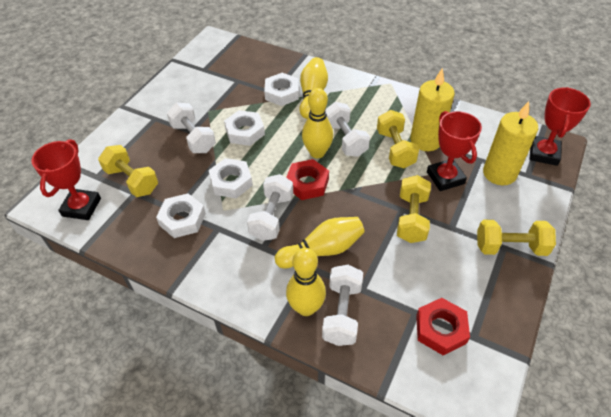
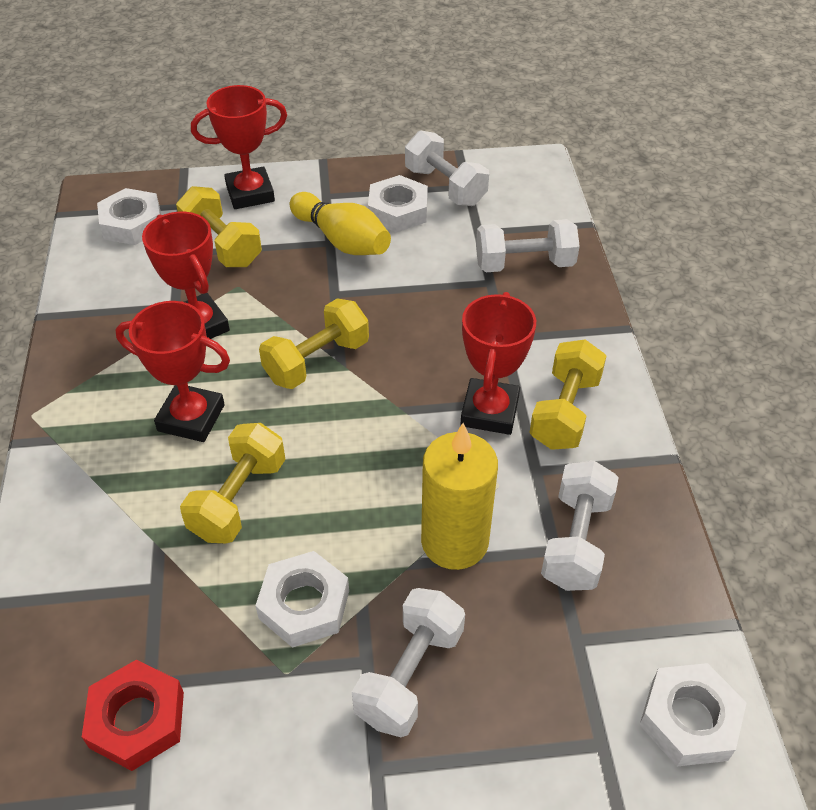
red nut: [286,159,329,200] [416,298,470,355] = 2 -> [82,659,184,771] = 1
red trophy: [31,139,101,220] [427,111,482,191] [529,87,591,166] = 3 -> [115,301,230,442] [142,212,230,339] [191,85,287,209] [461,292,536,435] = 4
yellow bowling pin: [275,217,365,269] [286,248,326,316] [299,57,328,119] [302,88,333,158] = 4 -> [290,192,391,255] = 1
yellow candle: [410,68,455,151] [483,101,538,185] = 2 -> [421,423,498,570] = 1

